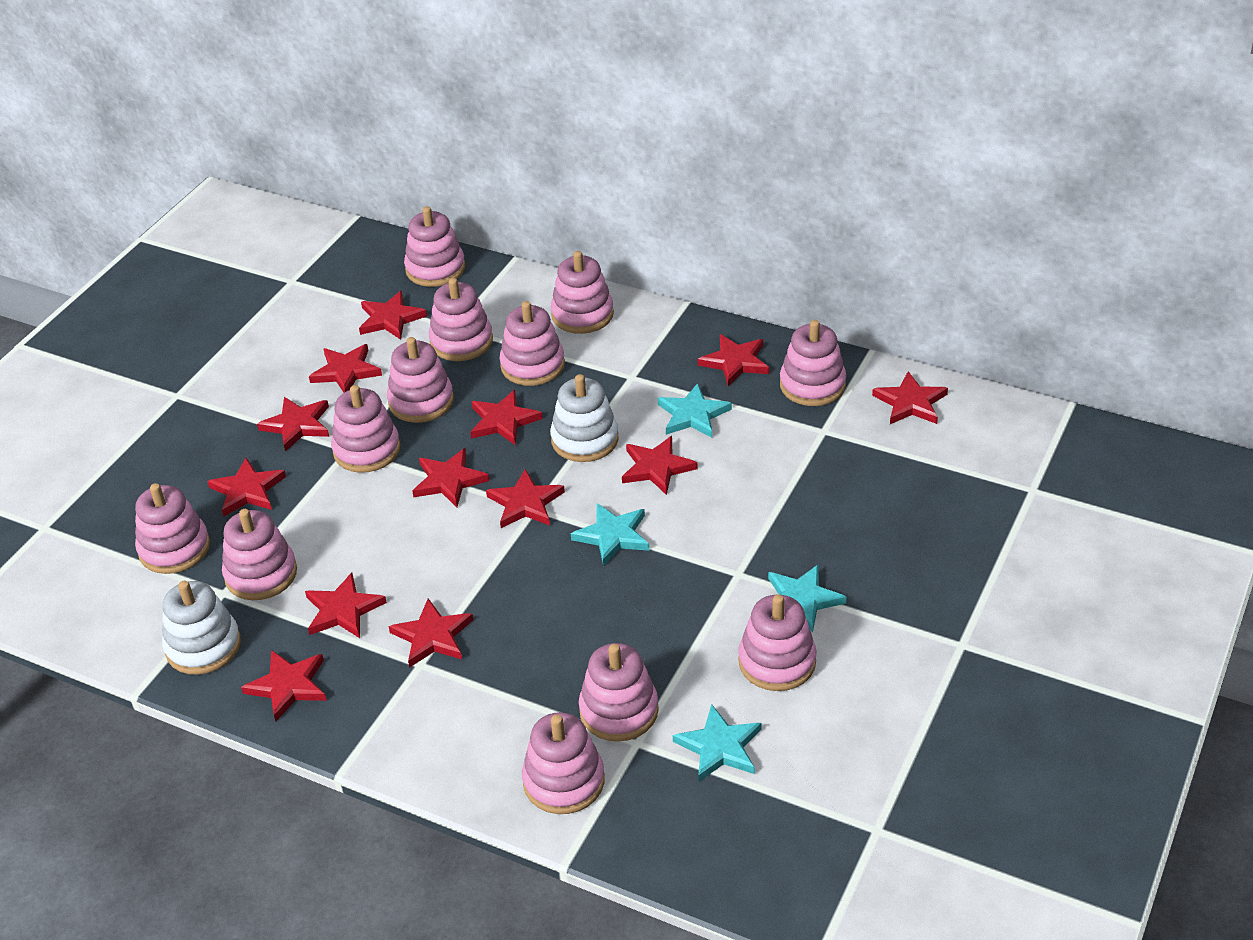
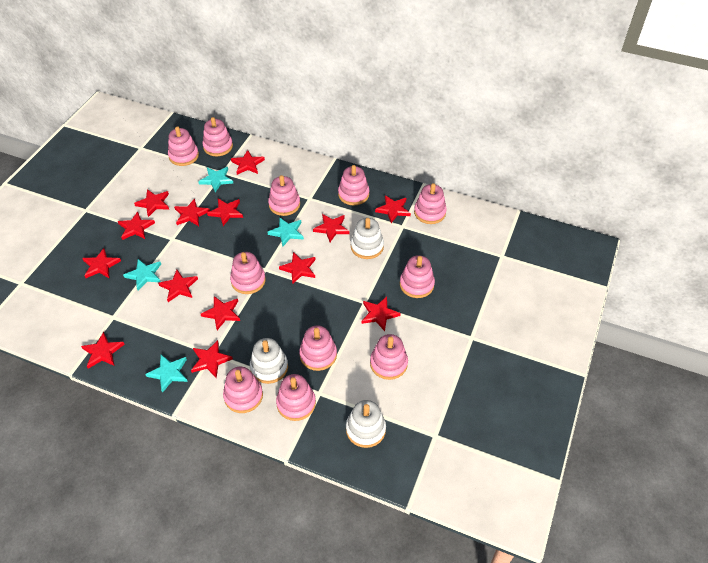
pink stacking toy: [135,483,210,574] [222,509,297,600] [331,385,400,473] [387,337,454,423] [404,206,465,287] [429,278,493,361] [499,301,565,386] [522,712,605,814] [551,251,614,334] [579,643,659,742] [738,594,816,691] [780,320,846,406] = 12 -> [168,126,199,166] [203,117,233,156] [223,367,263,413] [230,252,266,294] [268,175,300,216] [276,374,316,421] [299,325,337,371] [338,165,369,205] [370,334,408,380] [400,255,435,298] [414,183,447,224] = 11
red star: [207,458,286,517] [241,650,327,721] [257,397,329,452] [305,572,387,638] [309,344,382,393] [359,291,427,340] [388,598,473,668] [412,448,490,507] [470,390,543,445] [486,469,565,528] [622,436,698,495] [698,334,769,386] [872,371,948,424] = 13 -> [81,332,125,369] [82,248,121,278] [118,211,155,240] [134,189,169,217] [158,270,198,302] [174,198,210,226] [191,340,233,378] [201,296,240,330] [207,199,243,226] [231,150,265,175] [279,252,316,284] [313,214,350,242] [361,297,401,331] [375,195,411,223] = 14
white stacking toy: [162,581,241,675] [550,374,619,462] = 2 -> [250,338,288,384] [346,400,386,448] [351,218,384,259] = 3

